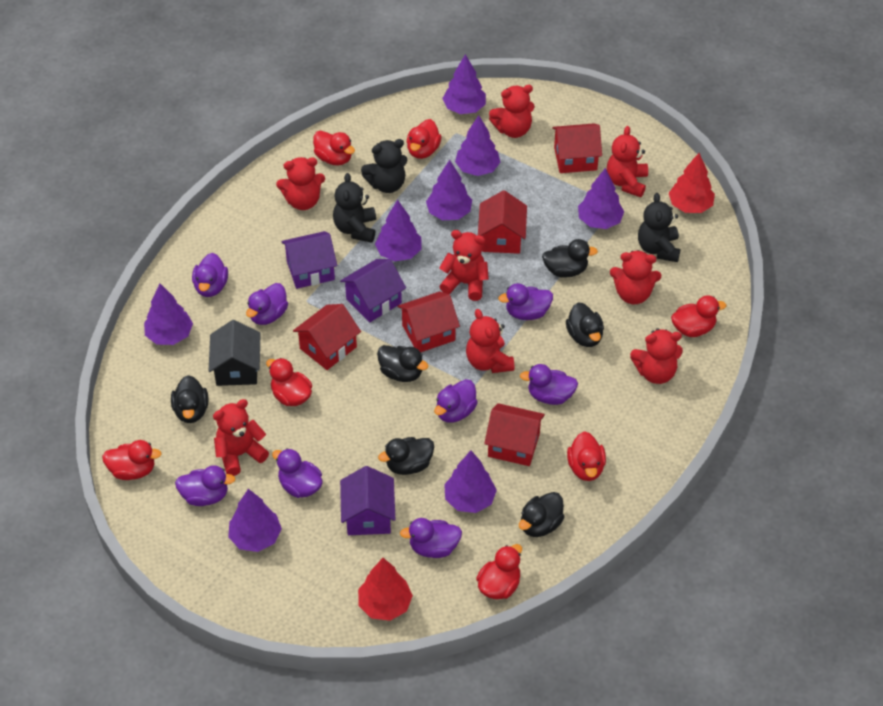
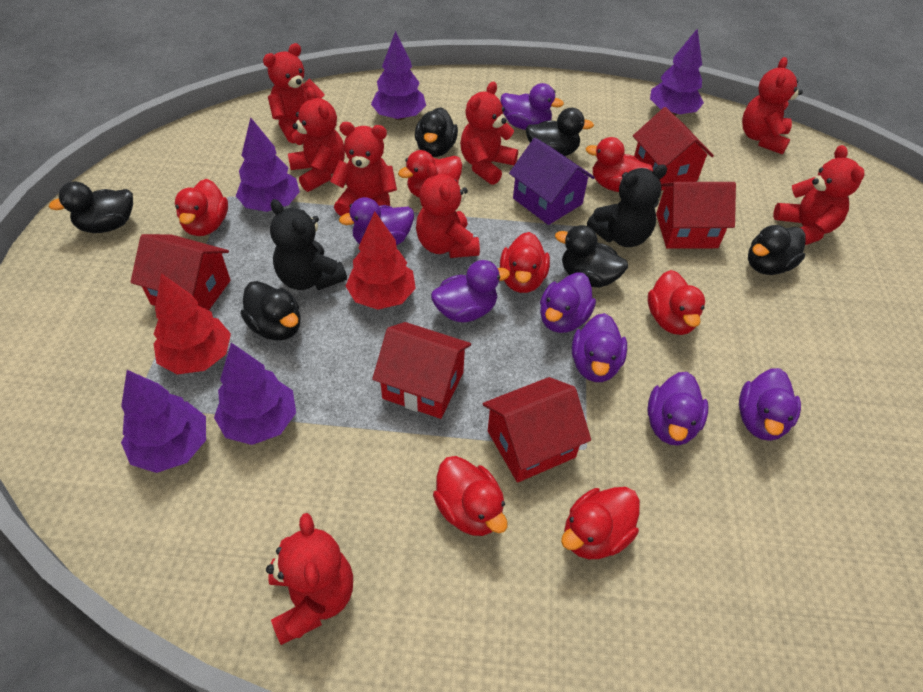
black house: [209,320,261,386] = 1 -> none = 0
black teddy bear: [333,173,376,243] [361,139,408,193] [638,193,680,262] = 3 -> [270,199,347,290] [587,164,667,247] = 2
purple duck: [175,465,235,506] [192,253,228,297] [246,283,288,325] [272,448,323,498] [400,518,462,558] [434,379,478,423] [498,283,553,320] [520,364,578,405] = 8 -> [339,197,414,245] [431,260,510,322] [500,83,564,130] [540,273,596,333] [572,313,627,382] [647,372,709,446] [739,368,801,441] = 7
purple house: [281,231,337,289] [340,259,406,322] [340,466,396,535] = 3 -> [509,138,595,225] = 1
purple tree: [144,284,193,345] [228,489,282,552] [375,200,422,261] [426,159,472,220] [442,54,486,114] [444,451,497,513] [455,115,501,176] [578,168,624,229] = 8 -> [121,370,206,473] [214,343,296,445] [236,117,300,212] [371,31,426,120] [650,28,704,116] = 5

